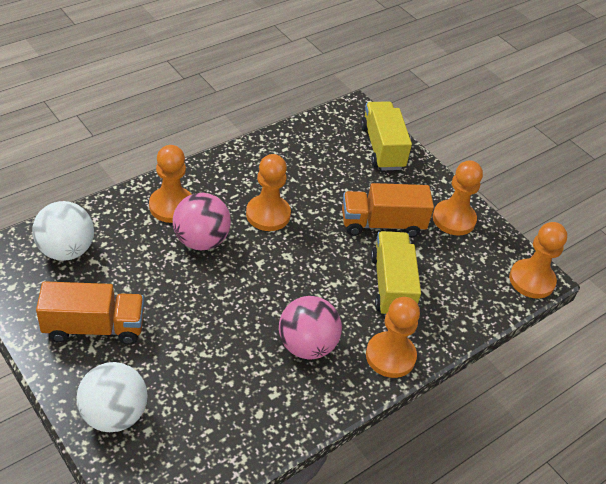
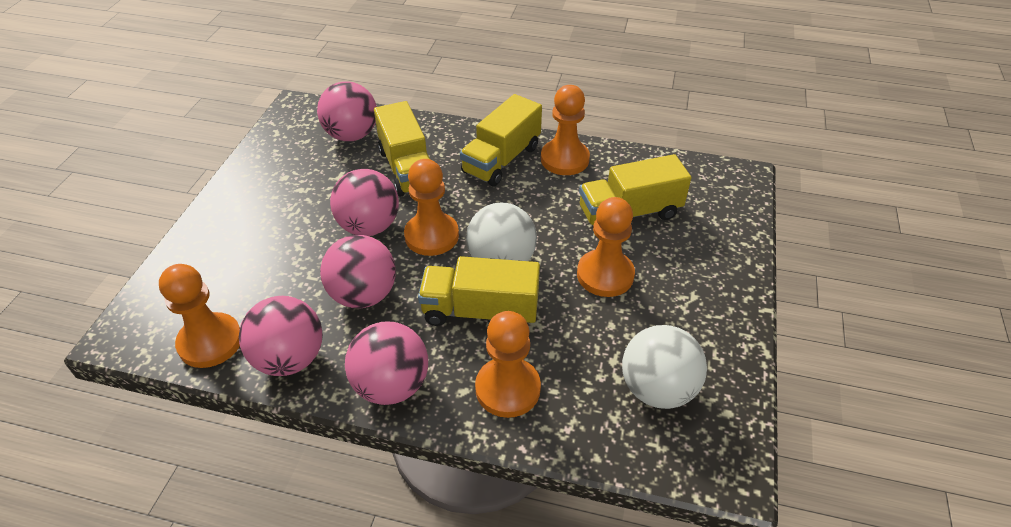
orange truck: [36,281,144,344] [342,183,434,237] = 2 -> none = 0
pink ball: [173,193,231,250] [279,296,342,359] = 2 -> [239,296,323,376] [317,81,377,141] [320,235,396,308] [330,169,399,236] [345,322,428,405] = 5
yellow truck: [361,101,412,170] [371,231,421,316] = 2 -> [374,101,430,197] [418,256,540,326] [460,94,542,186] [579,154,691,226] = 4

